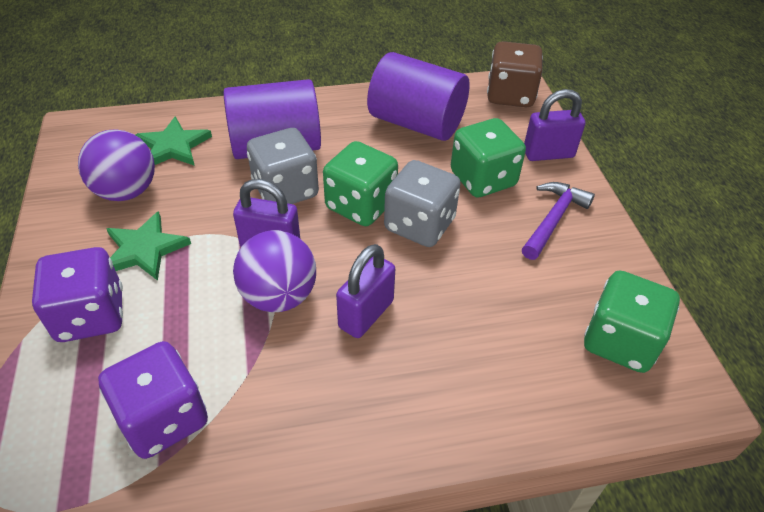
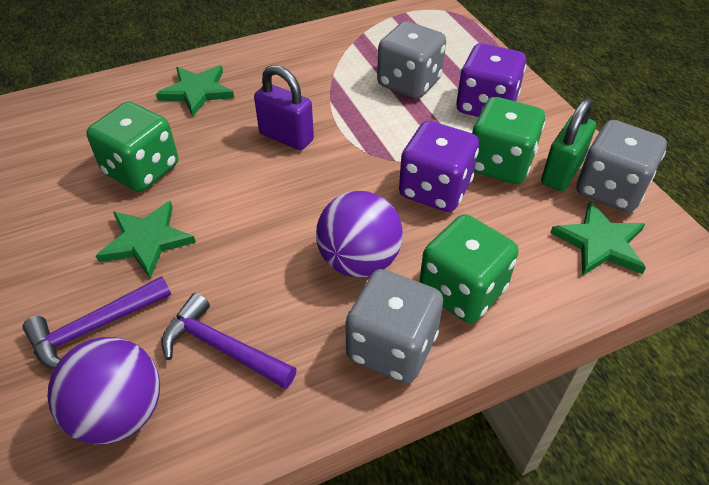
brown dice: [487,41,543,107] = 1 -> none = 0
green padlock: none = 0 -> [541,98,596,191] = 1
green star: [106,211,191,281] [135,116,212,166] = 2 -> [96,201,196,279] [156,65,234,116] [550,201,646,276] = 3
grey dice: [247,128,319,204] [384,160,461,247] = 2 -> [345,269,443,383] [377,21,446,99] [576,120,667,212] = 3
purple cylinder: [223,79,321,159] [367,52,470,141] = 2 -> none = 0
purple hammer: [522,182,595,260] = 1 -> [22,276,171,369] [161,293,297,389] = 2
purple padlock: [233,179,300,247] [336,244,395,338] [524,89,585,161] = 3 -> [254,65,314,150] = 1

